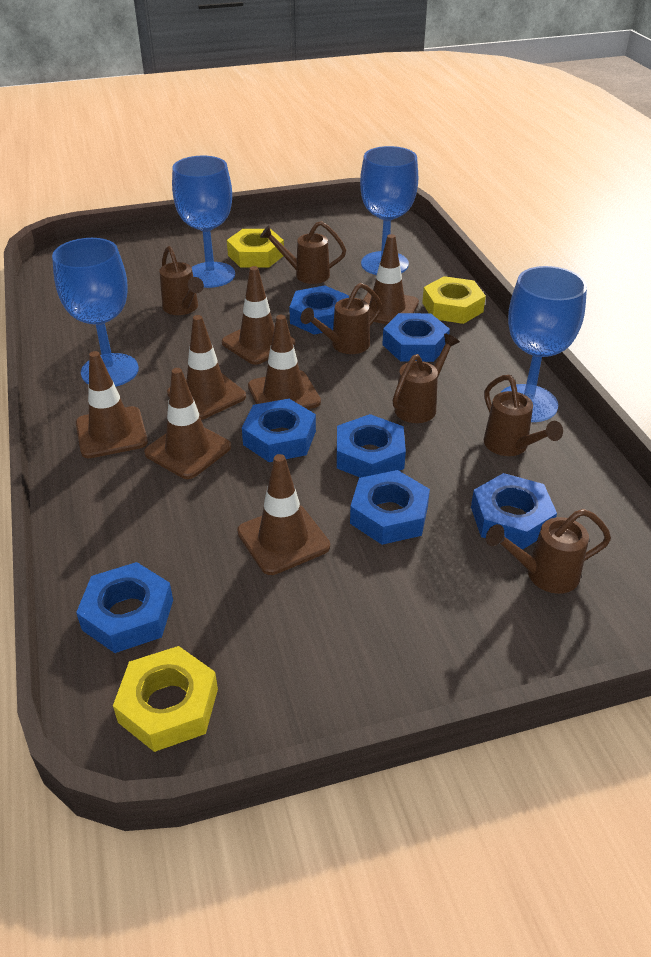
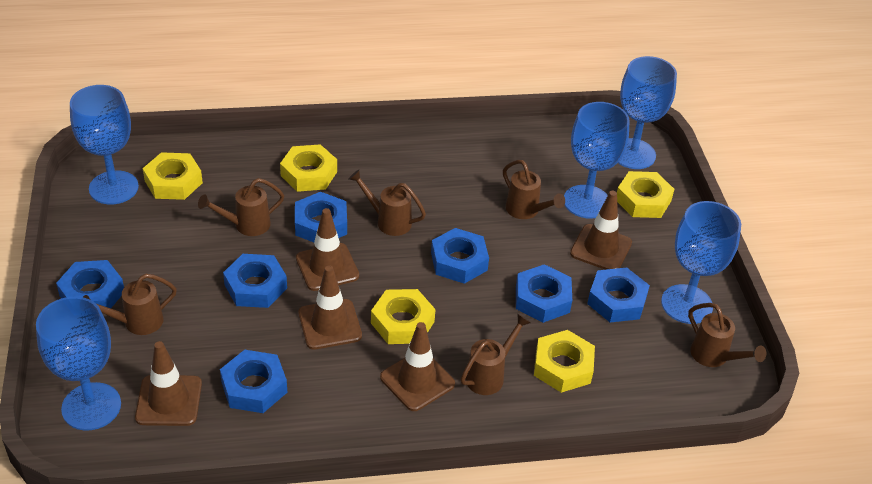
blue goblet: [52,238,139,387] [172,156,235,288] [360,146,418,275] [500,266,587,422] = 4 -> [36,297,121,431] [70,85,139,205] [564,102,630,219] [618,56,677,169] [661,201,741,324] = 5
brown traffic cone: [76,351,148,458] [144,368,231,479] [167,315,246,420] [222,266,295,365] [237,454,330,575] [248,315,321,409] [363,234,419,324] = 7 -> [135,341,202,426] [296,208,359,291] [298,265,362,350] [380,322,455,411] [570,191,632,270] = 5
yellow nut: [113,646,218,752] [227,229,284,268] [422,276,486,324] = 3 -> [143,152,203,200] [280,144,337,192] [371,289,436,344] [534,330,595,393] [617,171,675,218] = 5

